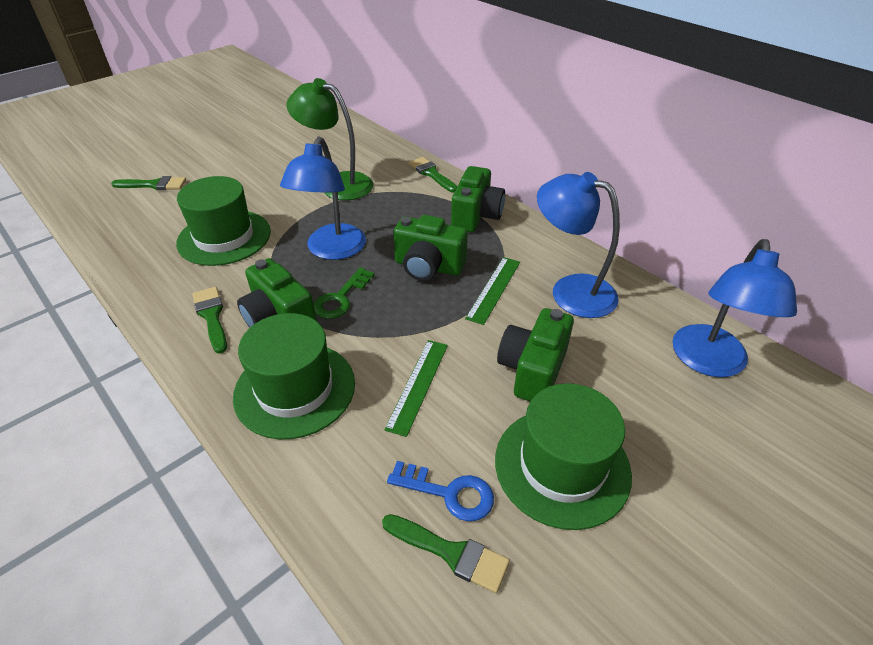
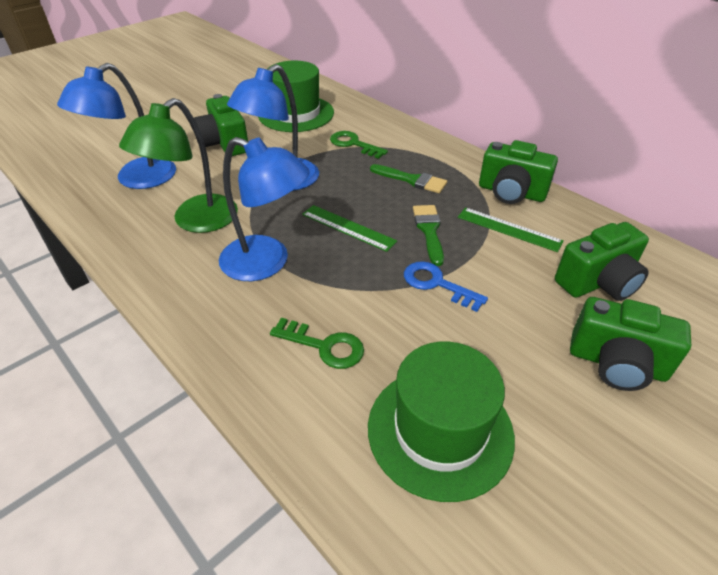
green brush: [111,176,186,190] [193,287,227,354] [382,514,510,593] [409,157,457,192] = 4 -> [370,164,447,193] [413,205,444,266] = 2
green hat: [176,176,271,266] [233,313,355,439] [495,383,632,530] = 3 -> [258,60,334,132] [368,342,515,502] = 2
green key: [314,267,375,319] = 1 -> [270,318,364,369] [330,131,388,159] = 2

